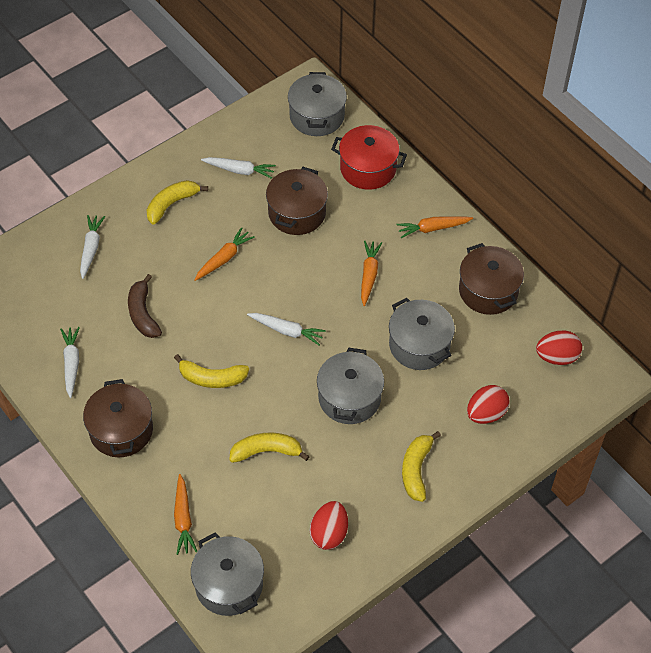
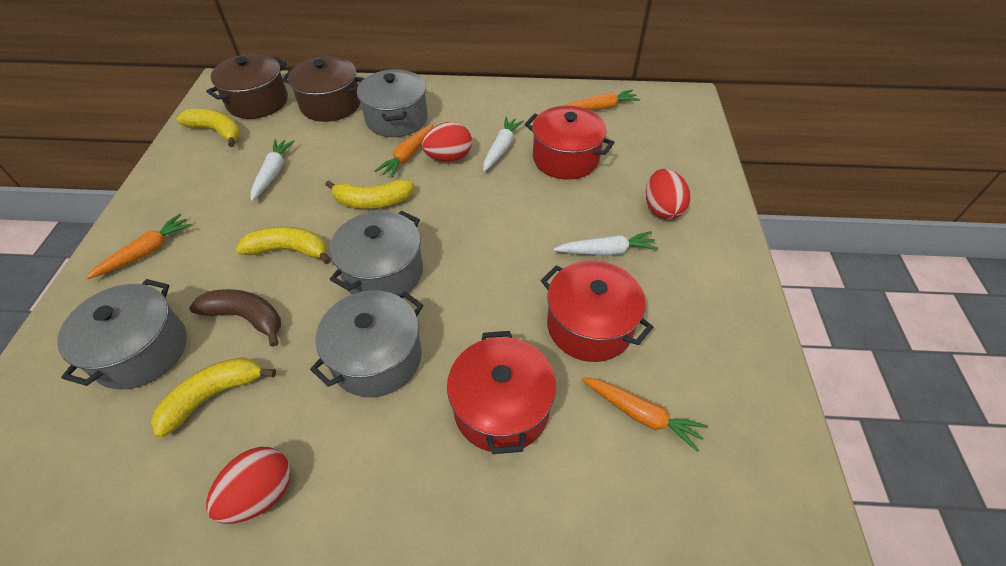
brown pot: [83,379,153,458] [266,167,328,235] [459,243,524,315] = 3 -> [206,54,288,119] [282,56,365,122] = 2
red pot: [331,125,407,190] = 1 -> [447,331,556,454] [525,106,615,180] [541,261,653,362] = 3
white carrot: [60,327,80,398] [80,215,105,279] [201,157,276,179] [247,313,326,345] = 4 -> [251,139,295,201] [483,117,524,172] [553,231,658,256] = 3

